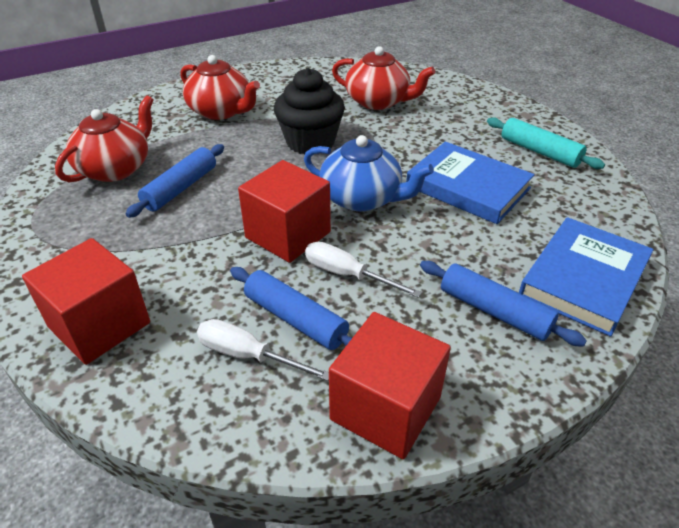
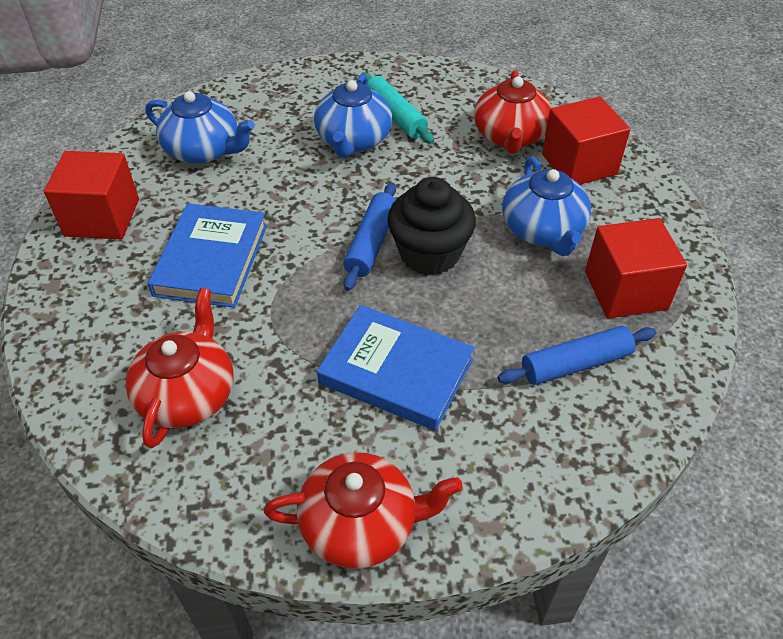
blue rolling pin: [125,144,224,218] [230,267,352,350] [420,261,587,347] = 3 -> [343,183,396,291] [498,326,656,385] = 2
blue teapot: [304,135,434,211] = 1 -> [145,91,255,164] [314,74,392,158] [502,156,591,256] = 3
white screwdriver: [197,319,329,381] [305,242,422,298] = 2 -> none = 0

